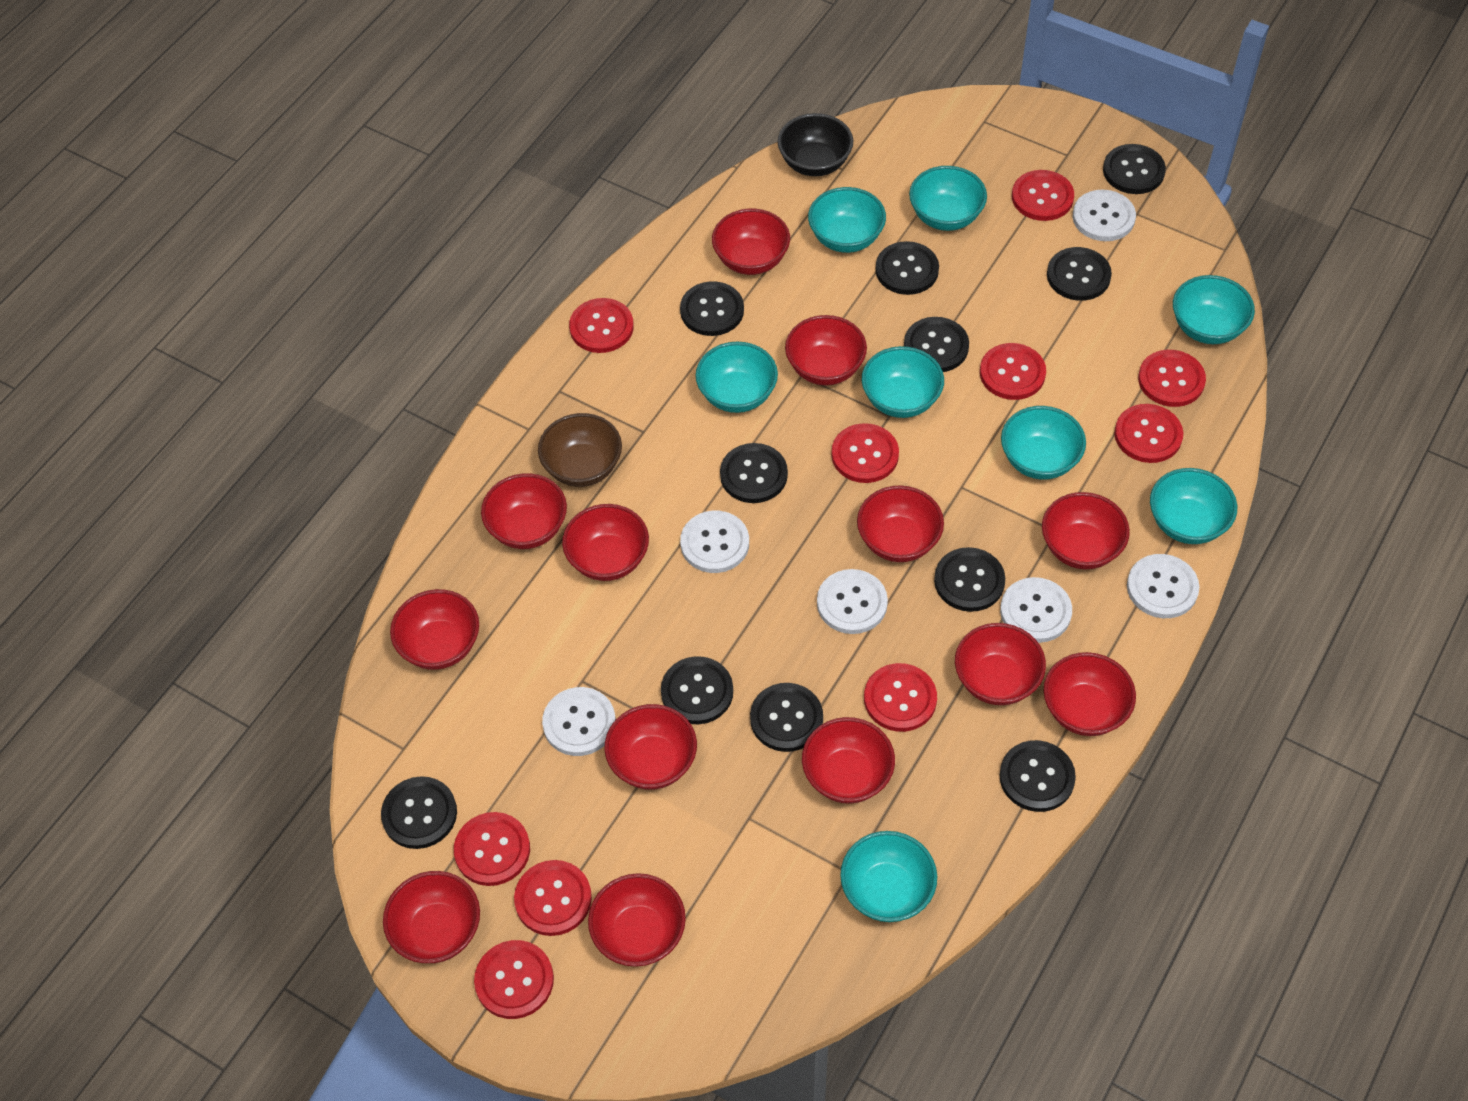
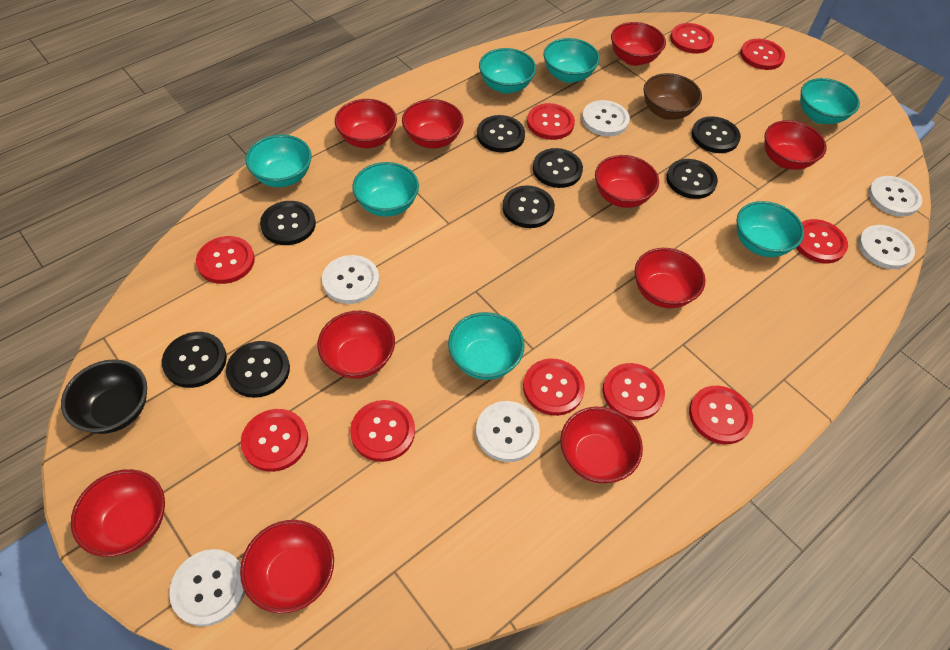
black button: [381,776,457,849] [661,656,733,724] [680,281,744,336] [720,443,788,503] [750,683,823,752] [876,241,939,295] [904,317,969,372] [934,547,1005,612] [1000,740,1076,812] [1047,247,1112,301] [1103,144,1166,194] = 11 -> [162,332,227,388] [226,341,290,398] [260,201,316,245] [477,115,525,153] [502,185,555,228] [533,148,583,188] [666,159,718,199] [692,116,741,153] = 8
red bowl: [383,871,480,963] [390,589,479,670] [481,473,567,549] [562,504,649,581] [588,873,686,967] [604,704,697,790] [712,209,790,275] [785,315,867,385] [802,717,895,804] [857,485,944,562] [955,623,1046,705] [1042,492,1130,569] [1044,652,1136,736] = 13 -> [71,469,165,557] [240,520,334,613] [317,311,395,379] [335,99,397,148] [402,99,464,148] [560,407,643,483] [595,155,659,208] [611,22,666,66] [635,248,705,308] [764,120,827,170] = 10
turquoise bowl: [696,342,778,413] [808,187,886,253] [840,831,937,922] [862,346,944,418] [909,166,987,231] [1001,406,1086,480] [1150,468,1237,544] [1173,275,1255,344] = 8 -> [245,134,312,187] [352,162,419,217] [448,312,525,380] [479,48,536,94] [543,38,600,83] [736,201,804,257] [800,78,860,124] = 7

